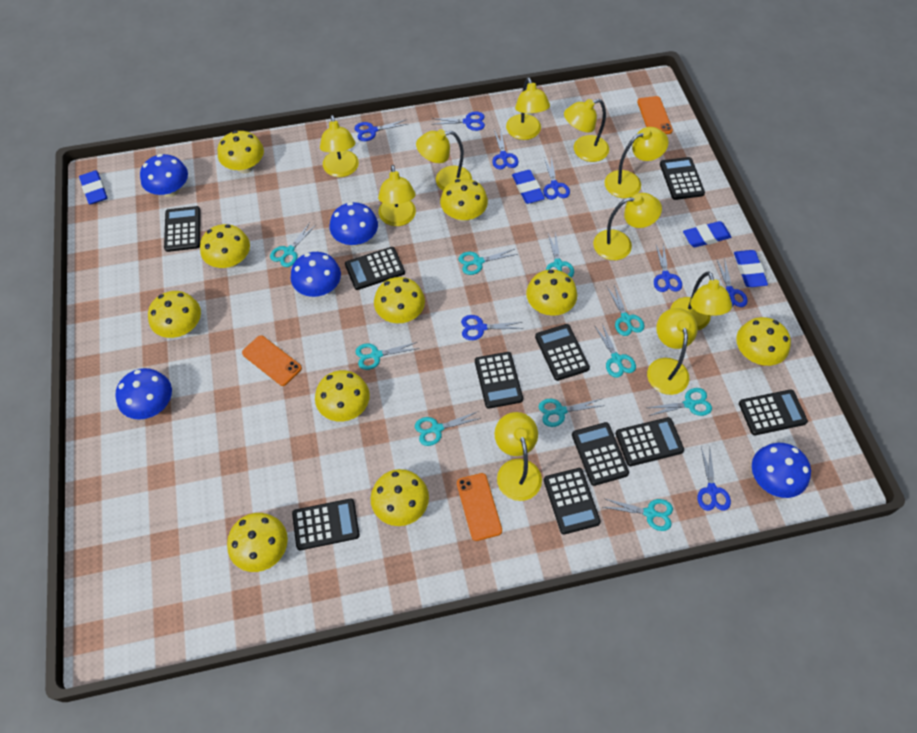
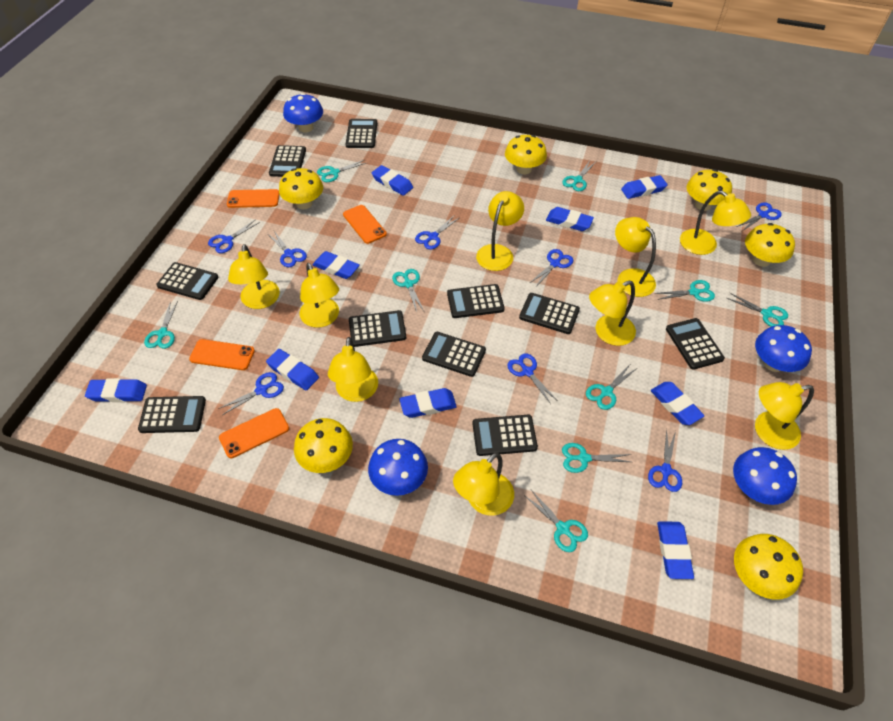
blue eraser: [79,170,107,205] [512,170,545,204] [683,221,731,247] [734,250,768,287] = 4 -> [85,378,147,402] [266,349,319,391] [313,251,360,279] [372,165,413,196] [399,388,457,418] [546,207,594,231] [621,175,668,199] [651,382,705,425] [657,521,694,579] = 9
blue mushroom: [116,368,172,420] [140,154,188,197] [291,252,341,297] [330,202,378,246] [752,443,811,498] = 5 -> [283,93,323,133] [368,439,428,496] [733,447,797,505] [755,325,812,372] = 4
orange phone: [242,335,302,386] [457,473,502,541] [637,96,673,134] = 3 -> [189,339,255,370] [219,408,289,458] [227,189,280,208] [343,205,387,244] = 4
turquoise scissors: [270,223,316,267] [356,342,419,370] [415,412,481,446] [458,249,518,275] [539,399,601,427] [546,232,574,277] [594,324,636,378] [603,498,673,531] [607,285,644,336] [648,388,712,416] = 10 -> [144,301,178,349] [317,160,366,182] [392,269,424,312] [524,490,588,552] [562,161,596,191] [562,443,631,473] [586,365,636,410] [655,280,715,302] [727,293,788,327] = 9
yellow lamp: [320,115,359,177] [378,165,416,226] [416,129,472,190] [495,412,542,501] [506,77,550,140] [564,99,609,162] [593,193,662,260] [604,127,669,198] [647,308,698,395] [670,271,732,330] = 10 -> [228,244,280,309] [300,263,339,328] [328,337,378,402] [453,452,514,516] [476,191,524,271] [589,281,636,346] [615,217,656,297] [680,191,751,255] [755,382,814,450] = 9
yellow mushroom: [148,291,201,338] [200,224,250,268] [218,131,264,173] [227,513,288,572] [315,370,370,422] [371,469,429,526] [374,277,425,323] [440,178,488,222] [526,269,577,316] [736,317,791,366] = 10 -> [279,168,323,209] [294,418,353,473] [505,135,547,174] [686,169,732,211] [734,534,803,600] [745,223,795,267] = 6

